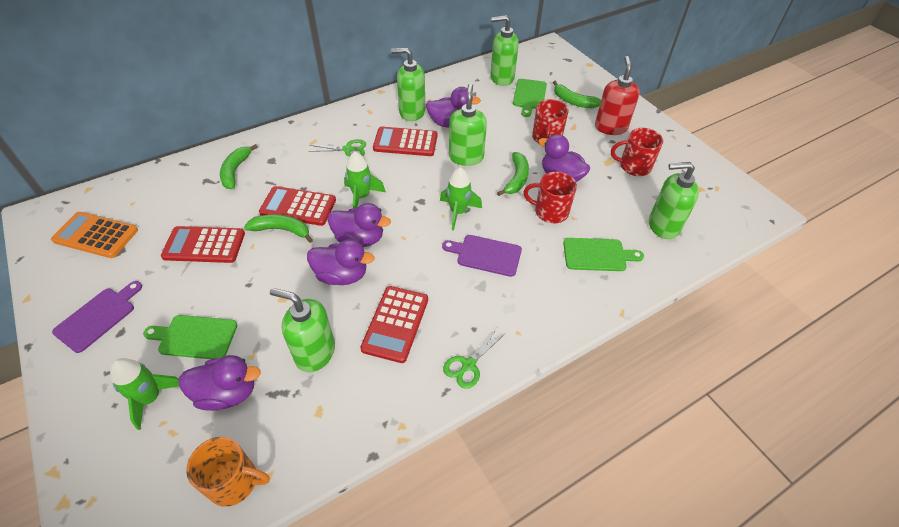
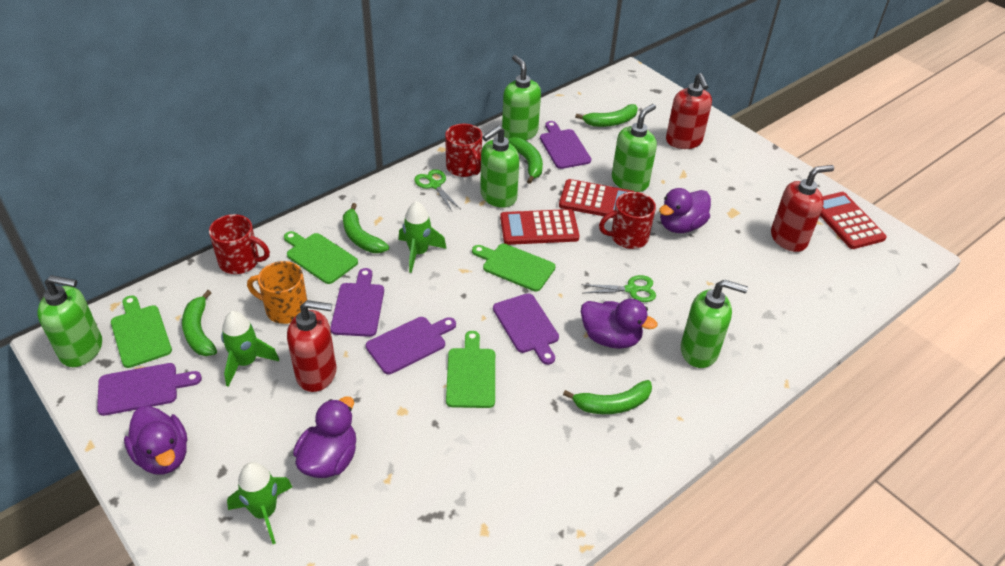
green banana: [220,144,258,189] [244,214,313,243] [497,152,529,196] [553,81,601,108] = 4 -> [182,290,217,356] [343,203,389,253] [508,137,543,184] [563,380,652,414] [575,104,638,127] = 5
green cutting board: [143,315,237,359] [513,79,547,117] [563,238,644,271] = 3 -> [111,295,172,368] [284,231,358,284] [446,331,495,408] [472,244,556,292] = 4
orange calculator: [51,212,138,258] = 1 -> none = 0
purple cutting board: [52,281,142,353] [442,235,522,277] = 2 -> [97,363,202,416] [330,268,384,337] [366,317,456,374] [493,293,559,365] [540,121,591,169] = 5
purple duck: [179,355,261,411] [307,239,375,285] [328,203,391,247] [426,87,481,128] [538,134,590,182] = 5 -> [124,406,187,475] [293,396,356,478] [581,299,657,349] [659,188,711,233] = 4
red calculator: [161,226,245,263] [259,186,336,226] [360,286,428,363] [373,127,437,156] = 4 -> [500,209,579,245] [559,179,635,218] [820,192,887,249] = 3
red soap dispenser: [595,56,640,135] = 1 -> [287,300,336,392] [666,73,712,149] [771,165,834,252] = 3

